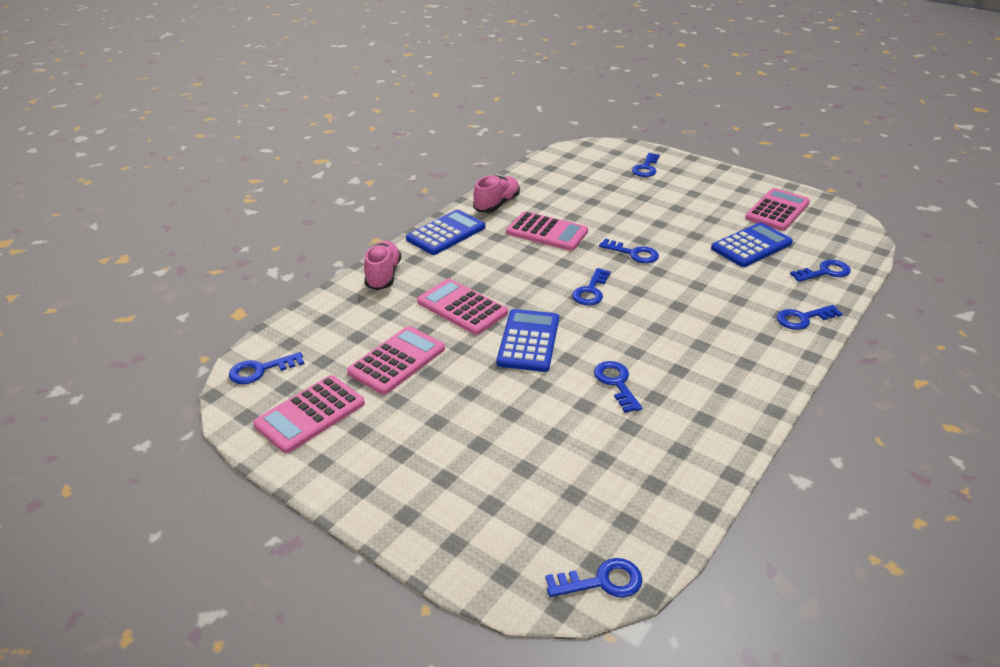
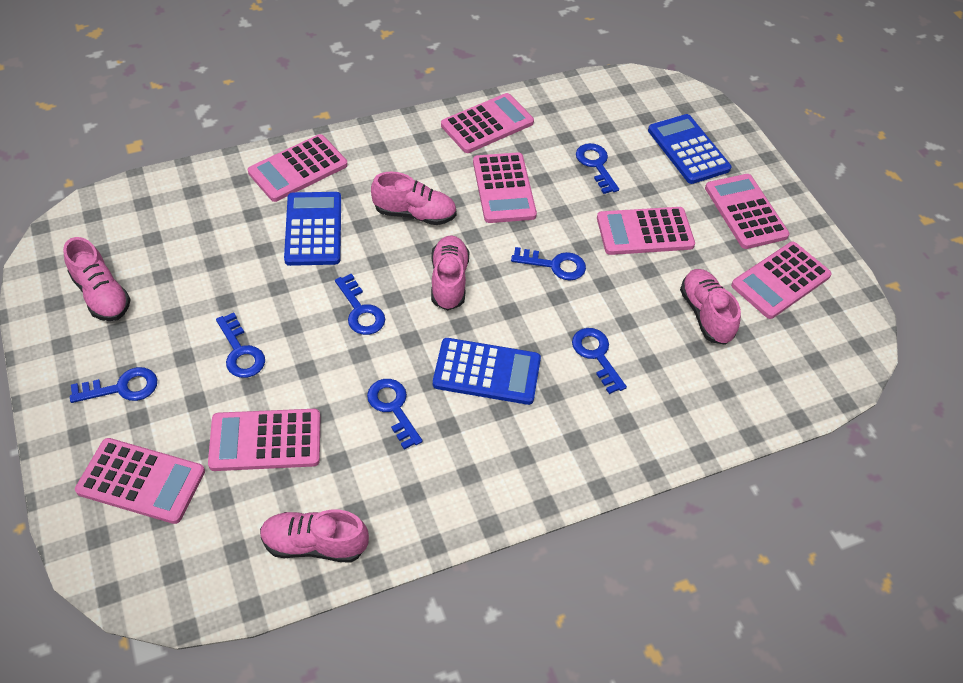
blue key: [229,352,304,384] [545,558,643,598] [572,268,611,305] [594,361,642,413] [599,238,659,263] [632,153,660,177] [776,305,843,330] [790,260,851,282] = 8 -> [70,367,157,403] [216,313,265,378] [335,273,385,335] [367,379,423,450] [511,247,586,281] [572,328,627,394] [576,143,619,194] = 7
pink calculator: [253,375,365,453] [347,326,445,395] [417,279,508,335] [506,211,588,251] [745,188,810,231] = 5 -> [75,438,205,524] [208,409,320,471] [248,134,348,202] [441,93,534,153] [473,153,537,223] [597,207,695,255] [705,174,790,249] [731,242,832,319] = 8
pink shoe: [364,241,401,290] [473,175,520,212] = 2 -> [63,237,131,321] [260,509,369,563] [371,172,457,225] [431,235,469,311] [680,269,741,345] = 5

